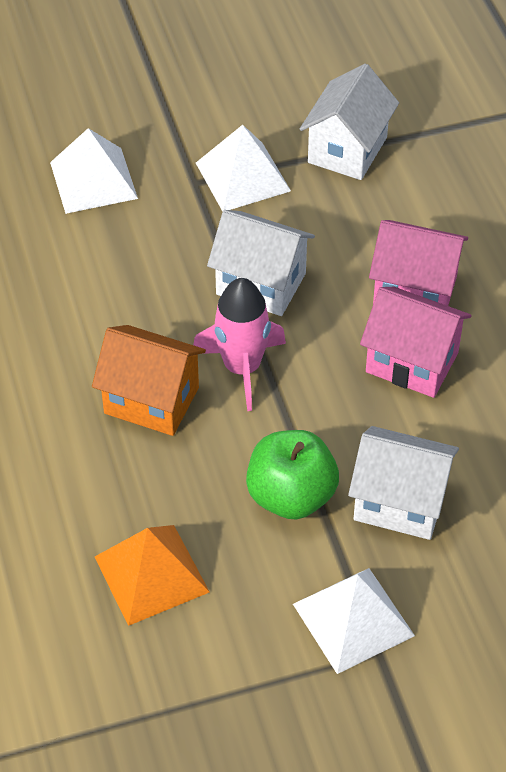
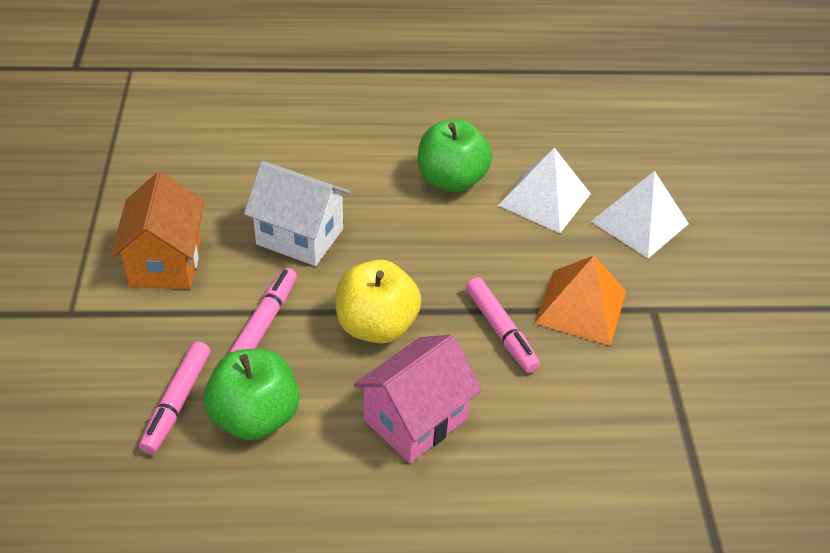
green apple: [246,430,339,519] = 1 -> [204,349,299,440] [418,119,492,192] = 2
pink house: [360,287,471,398] [369,220,468,306] = 2 -> [353,334,482,463] = 1
pink marker: none = 0 -> [139,341,210,454] [229,268,297,353] [466,277,540,373] = 3
pink rocket: [193,278,286,411] = 1 -> none = 0
white house: [207,210,315,316] [300,64,399,180] [348,426,459,540] = 3 -> [244,161,350,266] = 1
white pyramid: [50,128,138,214] [196,125,291,212] [293,568,415,674] = 3 -> [498,148,591,233] [591,171,689,258] = 2
yellow apple: none = 0 -> [336,260,421,343] = 1

